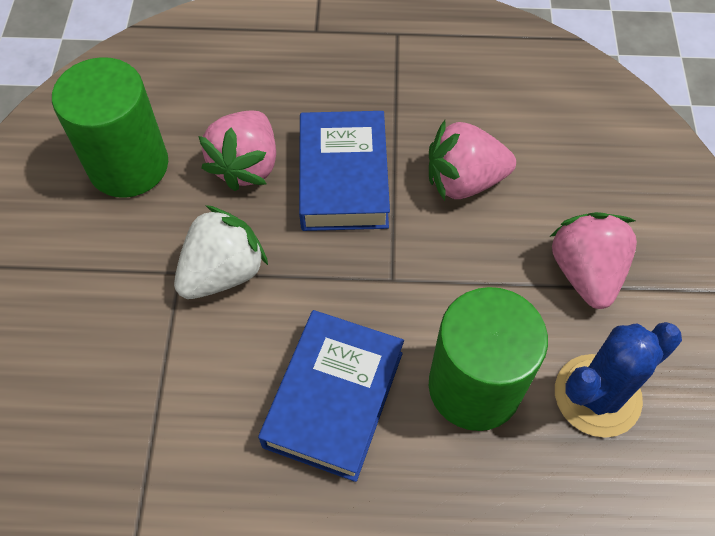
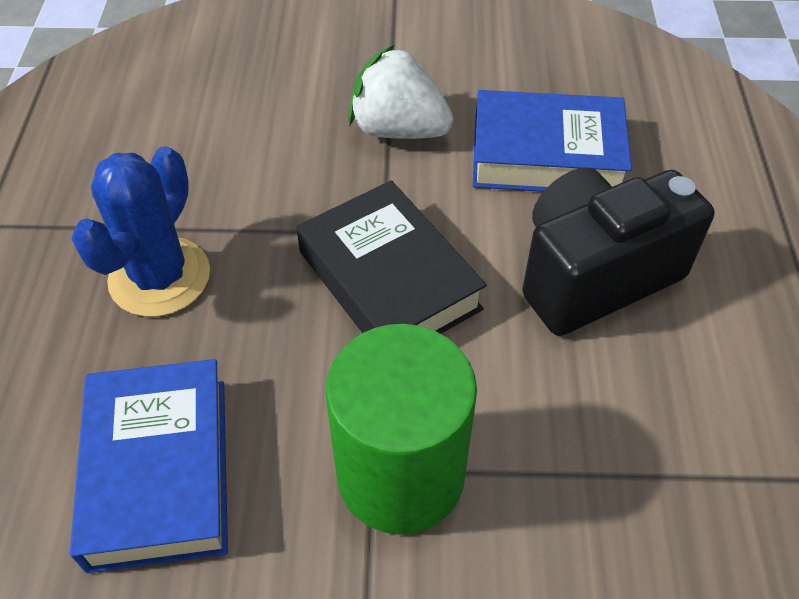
black book: none = 0 -> [297,180,487,334] = 1
black camera: none = 0 -> [522,167,714,336] = 1
green cylinder: [52,57,168,198] [429,287,548,431] = 2 -> [326,324,477,534] = 1
pink strawberry: [199,110,276,191] [429,120,516,201] [549,212,637,309] = 3 -> none = 0

